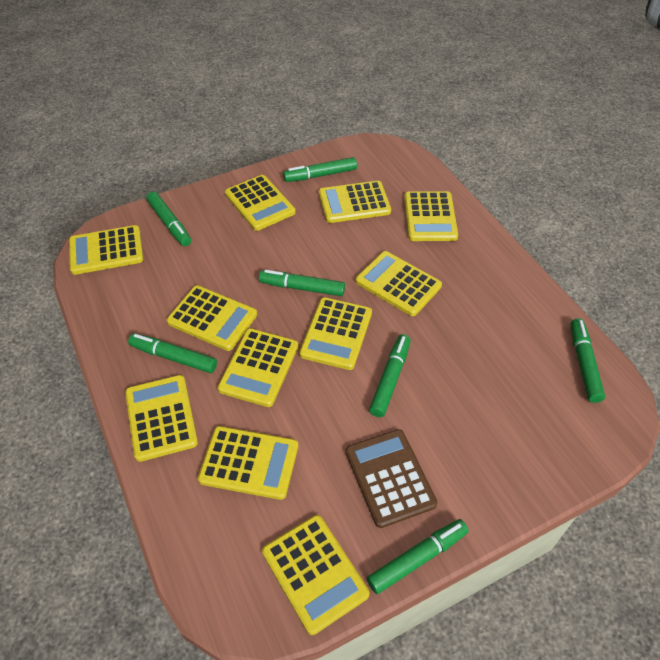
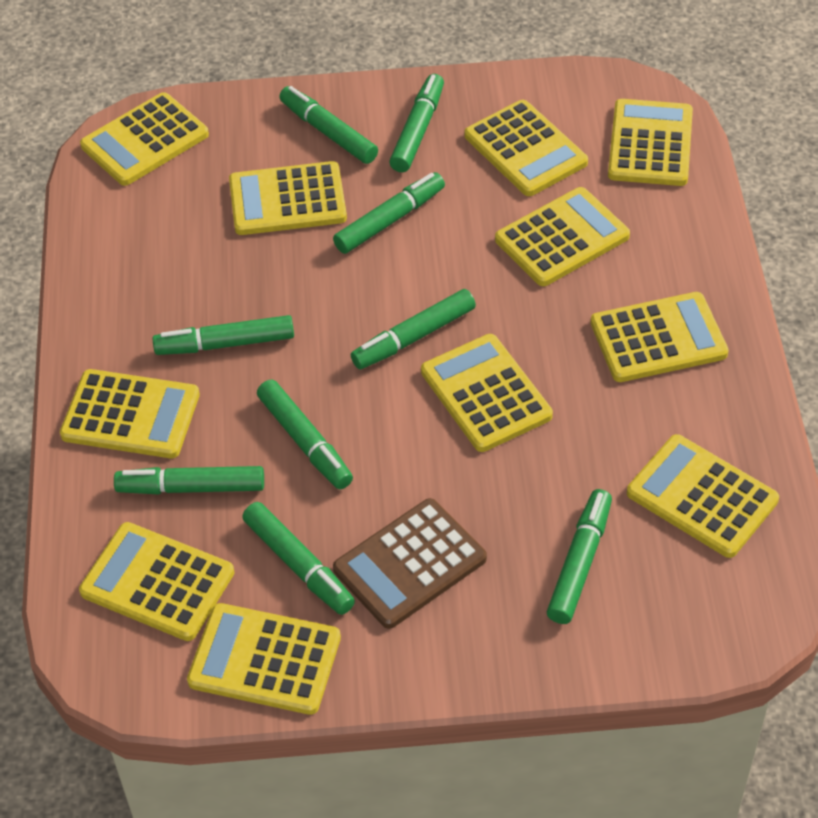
green marker: [128,333,217,373] [146,192,191,246] [259,270,345,296] [283,157,357,182] [367,519,469,594] [369,334,411,417] [570,318,605,403] = 7 -> [114,466,264,495] [153,315,294,355] [242,502,355,615] [257,380,353,489] [279,86,378,164] [333,172,445,254] [351,289,476,369] [389,74,444,172] [547,489,612,624] = 9

